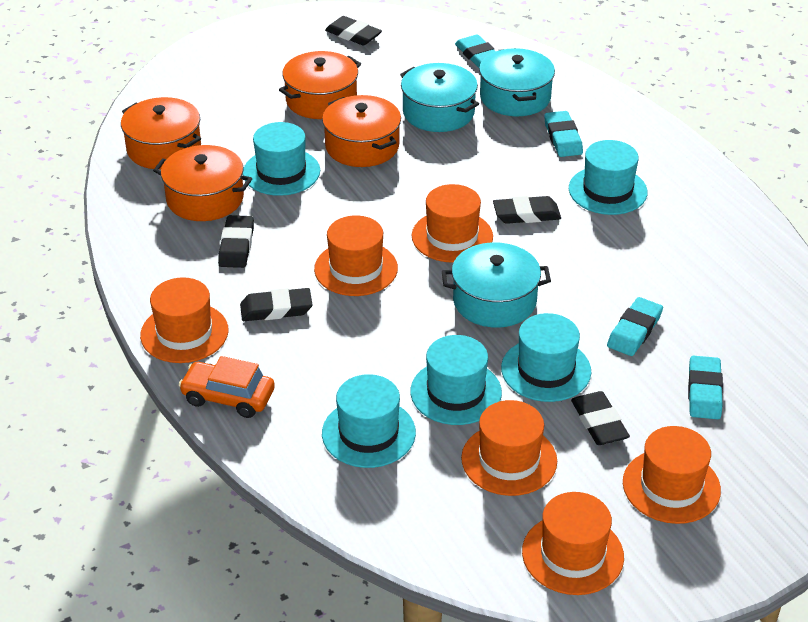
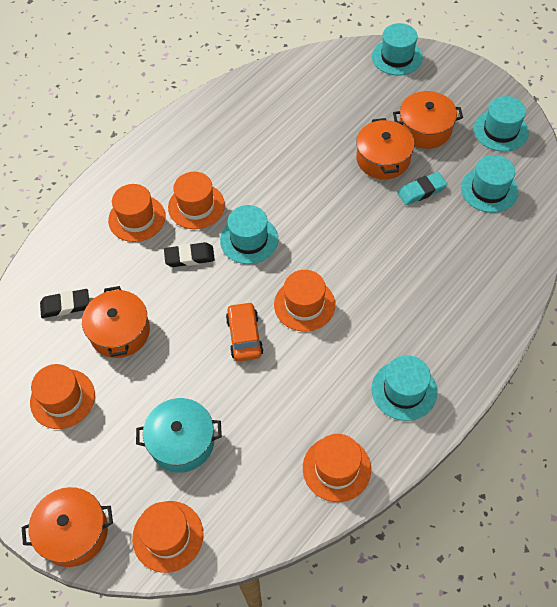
black eraser: [218,215,254,268] [240,288,313,321] [325,16,382,46] [493,196,561,224] [571,391,630,445] = 5 -> [40,289,89,318] [164,242,215,267] = 2
turquoise eraser: [455,35,496,68] [544,111,583,157] [607,297,663,356] [688,356,723,419] = 4 -> [397,172,447,205] = 1
turquoise pot: [400,63,479,132] [442,242,551,328] [479,48,555,116] = 3 -> [136,398,222,473] = 1

